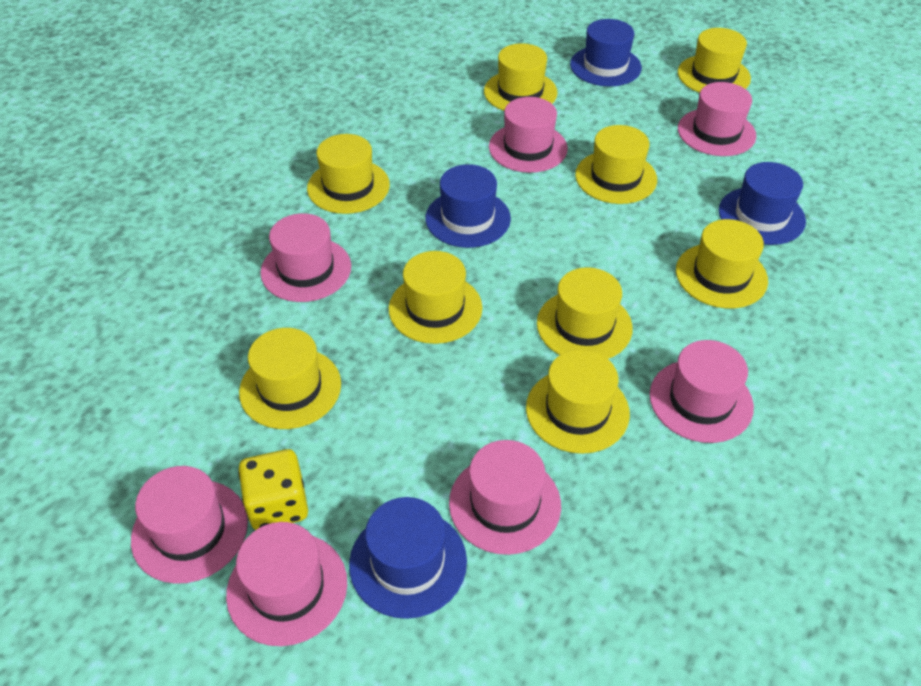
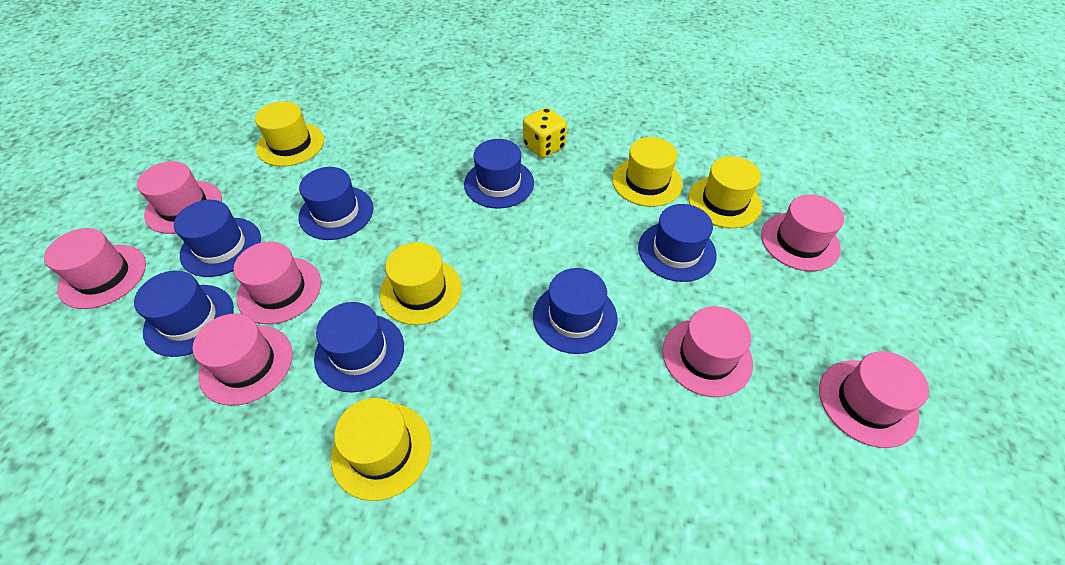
blue hat: [349,497,467,619] [425,164,511,248] [570,19,642,87] [719,162,806,245] = 4 -> [134,270,234,357] [174,200,261,277] [298,167,373,240] [314,302,404,392] [464,139,534,209] [533,268,618,354] [638,204,717,282] = 7
yellow hat: [239,328,341,429] [307,134,390,214] [388,251,482,344] [484,43,558,111] [526,349,630,454] [537,267,633,359] [575,125,657,204] [676,219,768,309] [678,28,751,93] = 9 -> [255,101,324,167] [331,398,431,501] [380,242,462,325] [612,137,683,207] [688,156,762,228] = 5

